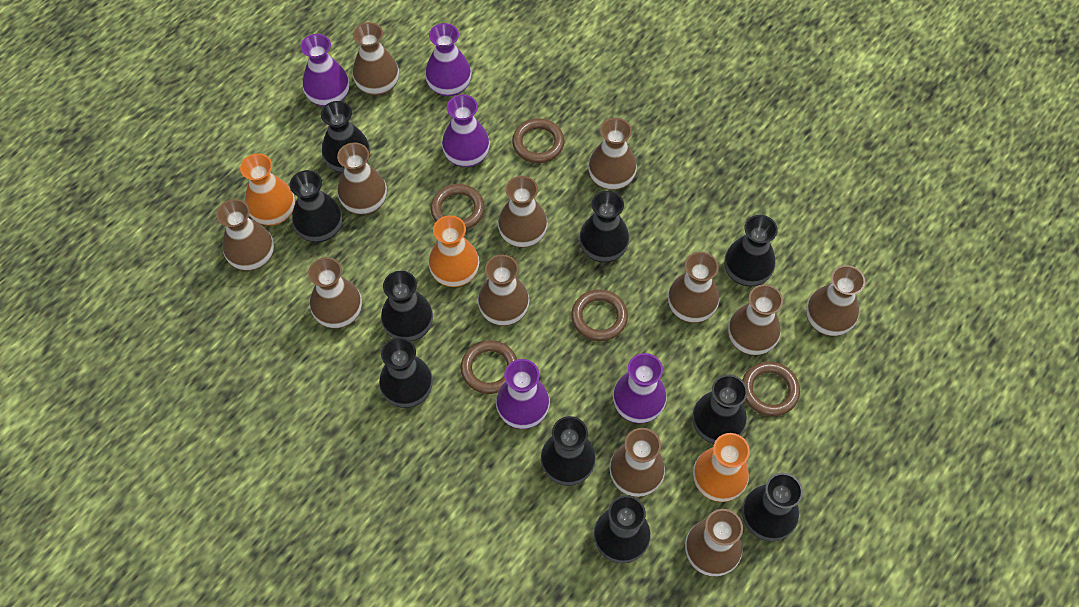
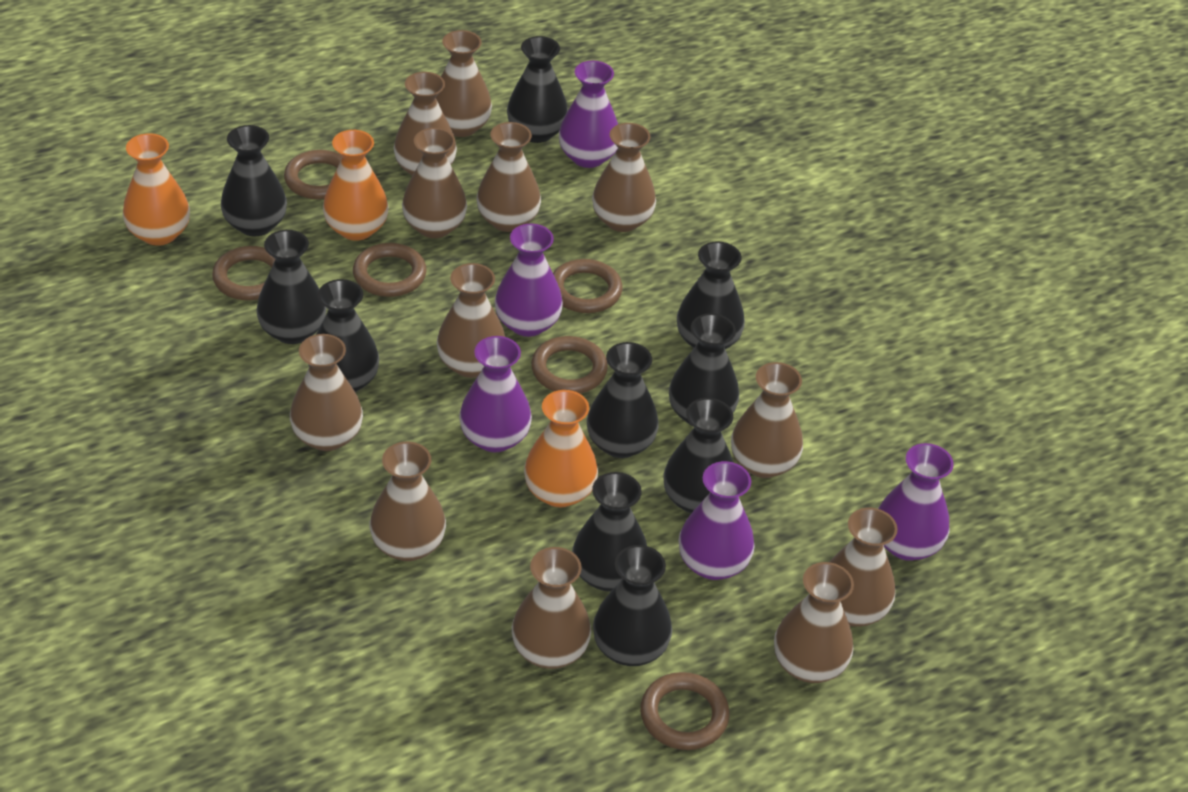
brown ring: [431,184,485,230] [461,340,517,394] [512,118,564,163] [571,289,628,341] [742,362,800,416] = 5 -> [212,246,275,300] [284,150,342,200] [353,243,426,297] [531,336,608,393] [553,259,622,313] [640,672,730,750] = 6

